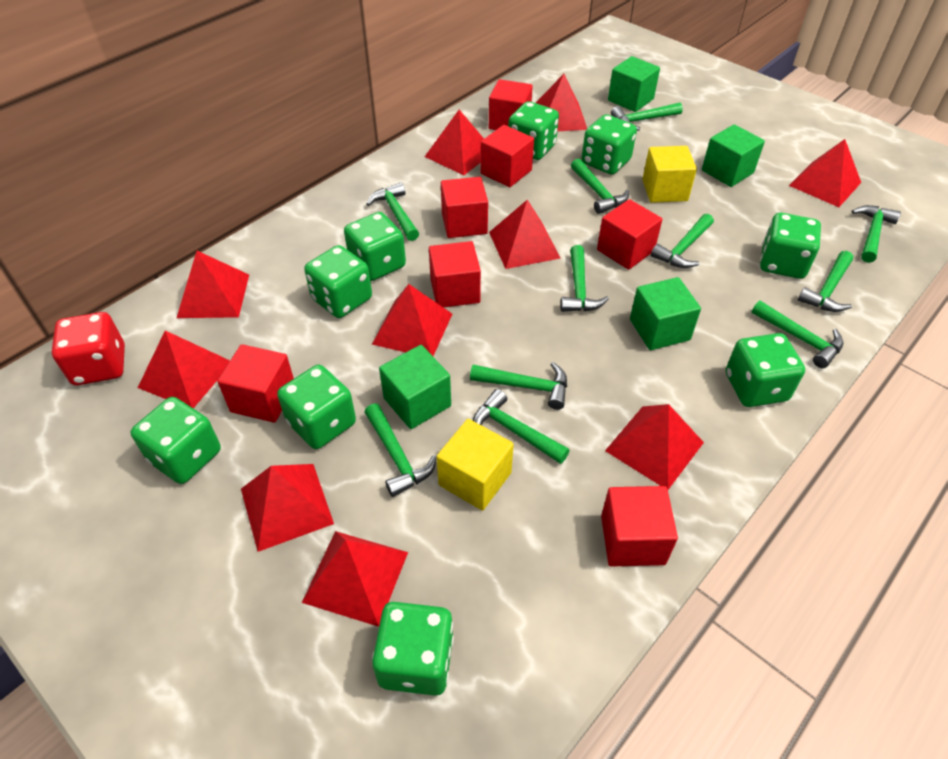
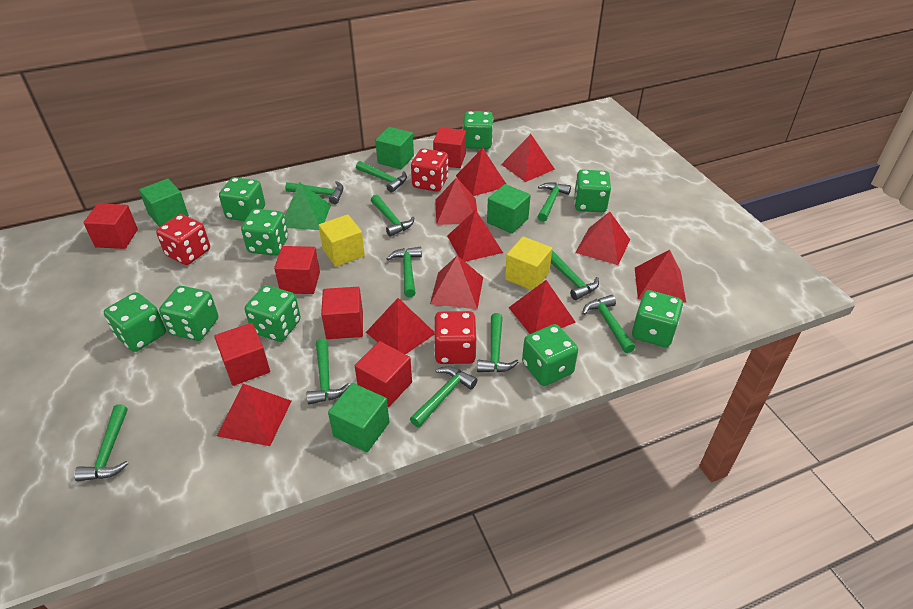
green pyramid: none = 0 -> [285,182,331,230] = 1
red cube: [217,344,294,423] [429,241,481,308] [441,177,488,238] [480,125,534,187] [489,79,533,130] [597,199,662,270] [601,486,678,567] = 7 -> [83,203,138,249] [214,323,270,386] [274,246,320,294] [321,287,363,339] [355,341,412,407] [433,127,466,168] = 6
red dice: [52,312,125,385] = 1 -> [156,214,210,265] [411,148,448,192] [434,311,476,364] = 3

